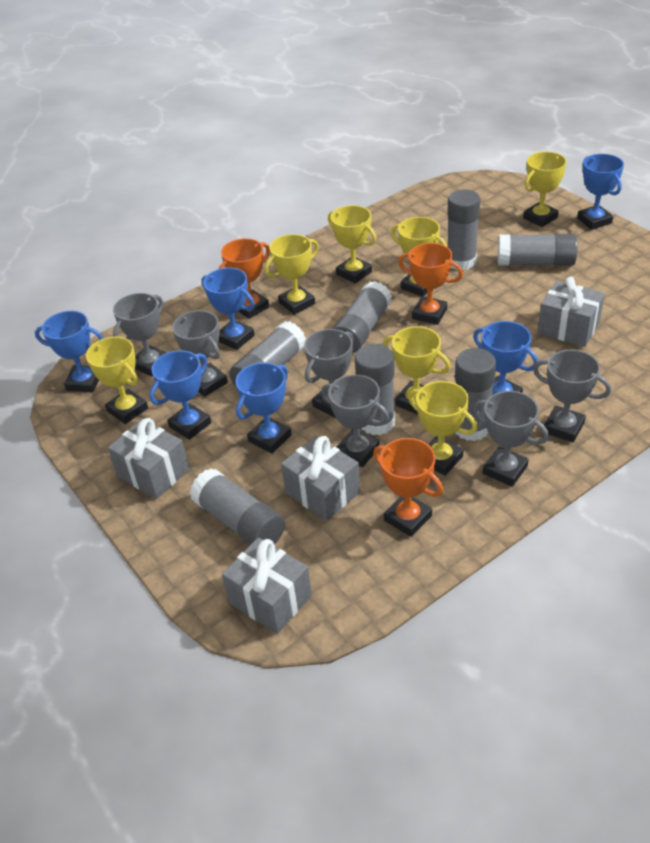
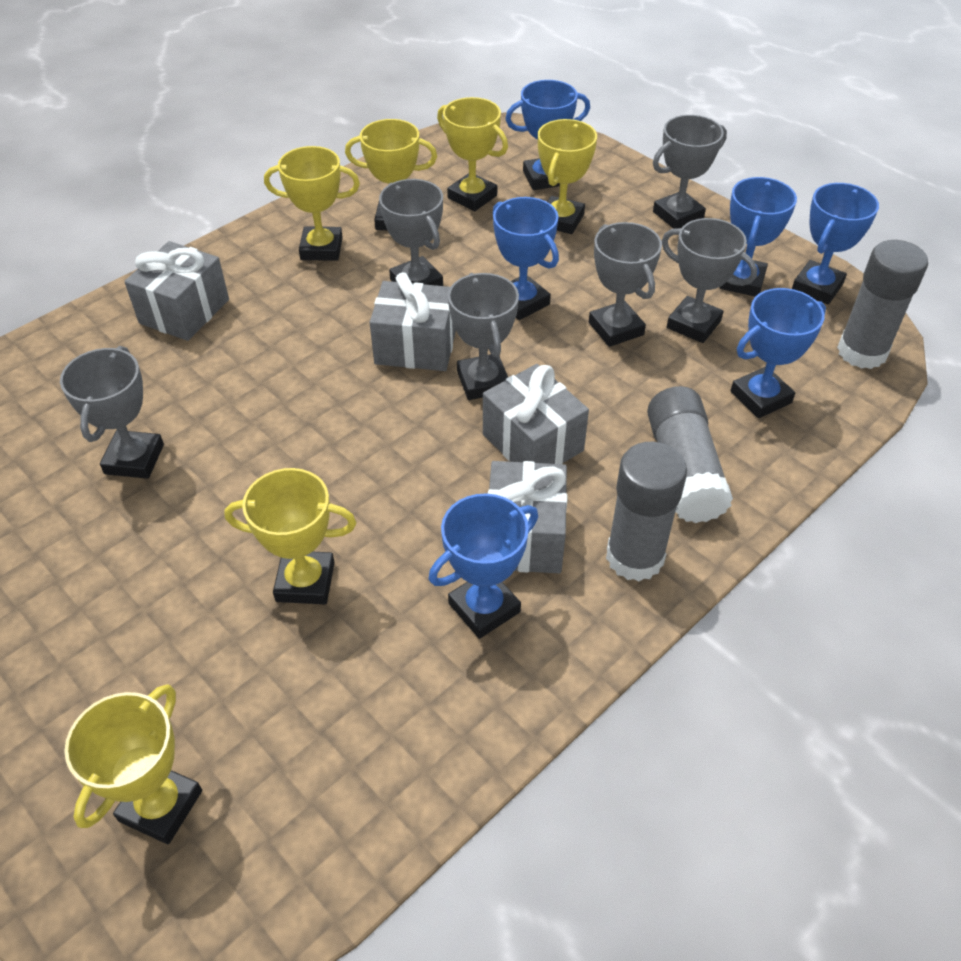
grey glue stick: [190,468,285,545] [230,321,306,386] [333,281,392,353] [355,344,395,435] [447,190,480,270] [455,348,496,441] [498,234,578,266] = 7 -> [606,442,687,582] [647,386,733,523] [837,240,928,369] = 3
orange trophy: [219,238,270,319] [373,438,444,537] [398,243,463,325] = 3 -> none = 0
yellow trophy: [86,337,148,424] [264,234,319,315] [328,205,376,284] [383,326,450,414] [391,217,447,297] [408,381,477,476] [523,152,567,227] = 7 -> [64,684,202,844] [224,468,356,604] [264,146,360,261] [345,119,437,230] [437,97,508,211] [538,119,597,234] = 6

